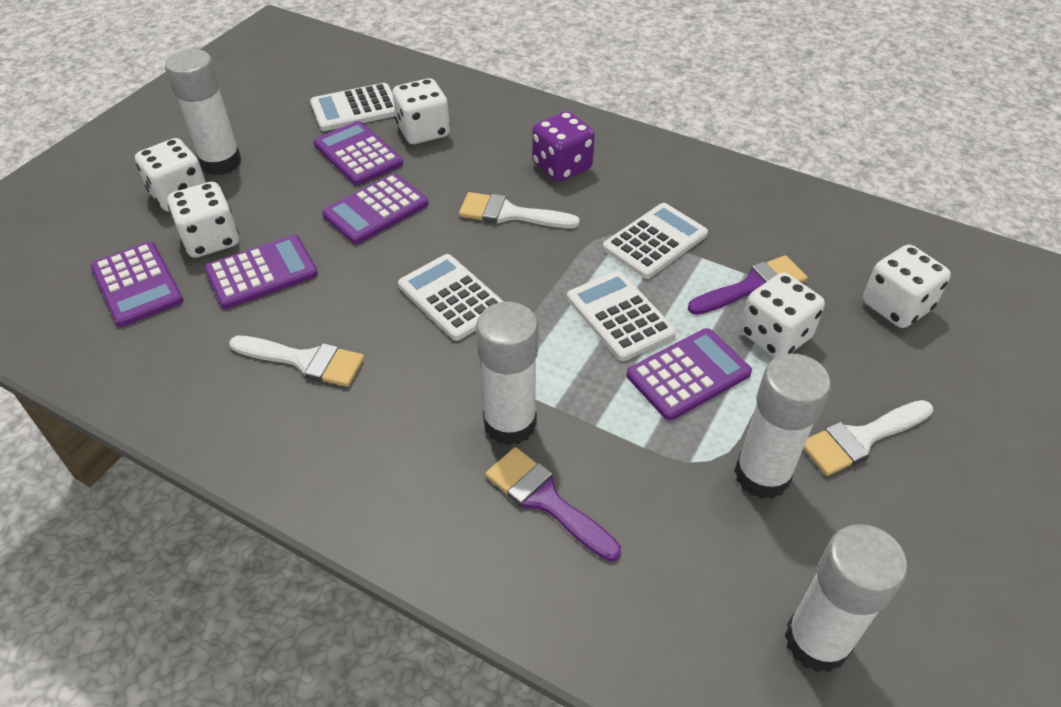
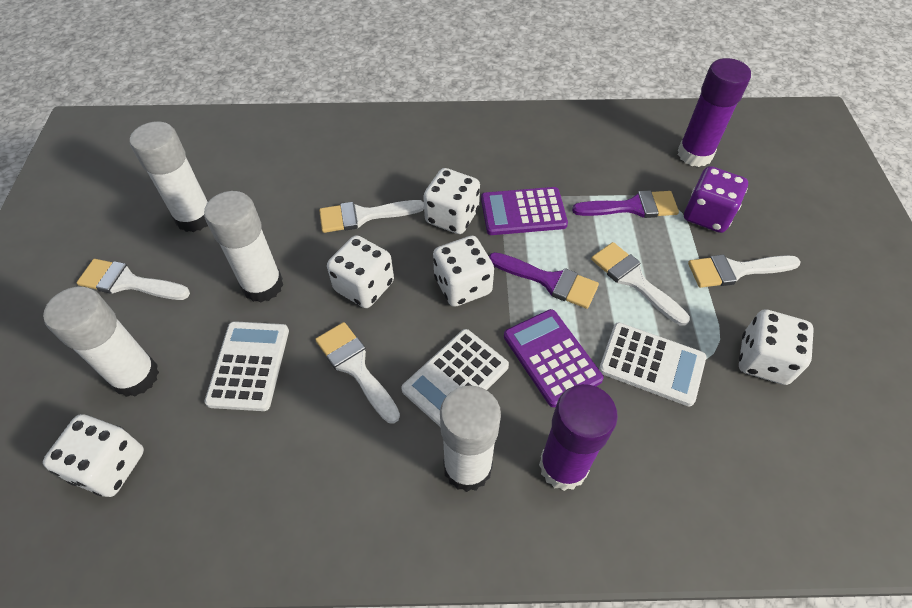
purple calculator: [91,242,184,327] [204,235,318,309] [313,121,403,185] [322,173,428,244] [626,328,752,421] = 5 -> [481,187,568,235] [504,309,604,407] = 2
purple glue stick: none = 0 -> [539,384,618,491] [678,58,751,167] = 2
white brush: [229,336,364,387] [459,192,580,228] [803,400,933,476] = 3 -> [77,259,190,300] [315,322,400,423] [319,200,424,233] [591,242,690,326] [688,255,801,288] = 5
white calculator: [310,83,395,131] [398,254,504,341] [567,271,676,361] [602,203,708,279] = 4 -> [204,321,289,411] [401,329,509,427] [599,322,706,406] = 3

